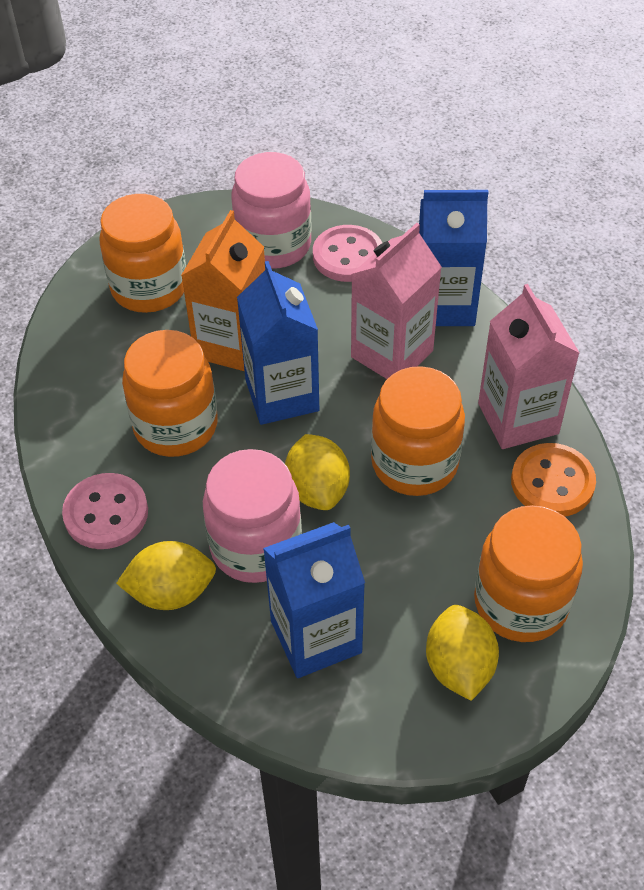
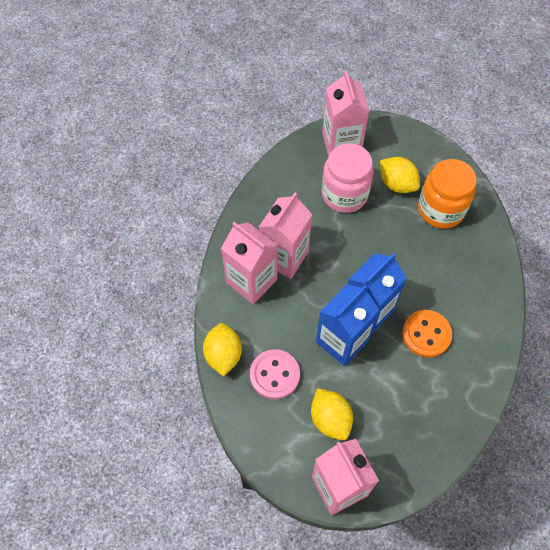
blue carton: [237,261,319,425] [263,522,365,678] [419,190,489,326] = 3 -> [316,284,379,366] [348,253,407,335] = 2
orange carton: [181,210,265,371] = 1 -> none = 0
orange jar: [100,194,186,313] [122,330,218,457] [371,366,465,496] [474,505,583,642] = 4 -> [418,159,477,229] = 1
pink button: [62,473,148,549] [313,225,382,282] = 2 -> [250,349,300,399] = 1
pink carton: [351,223,442,379] [478,284,579,449] = 2 -> [221,222,278,304] [259,193,313,279] [312,439,379,515] [322,70,369,156] = 4
pink jar: [203,449,302,583] [232,152,312,269] = 2 -> [322,143,374,213] = 1

